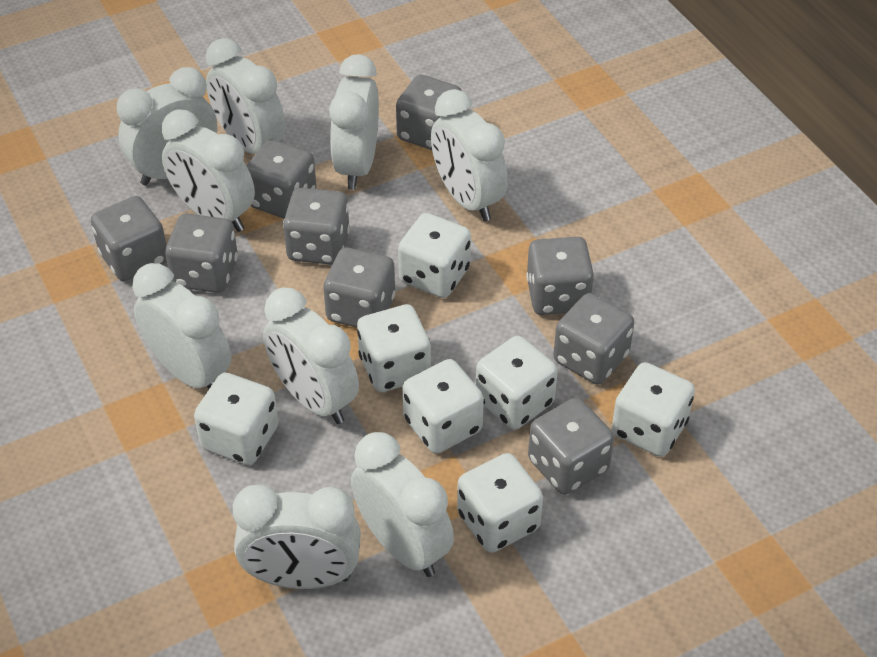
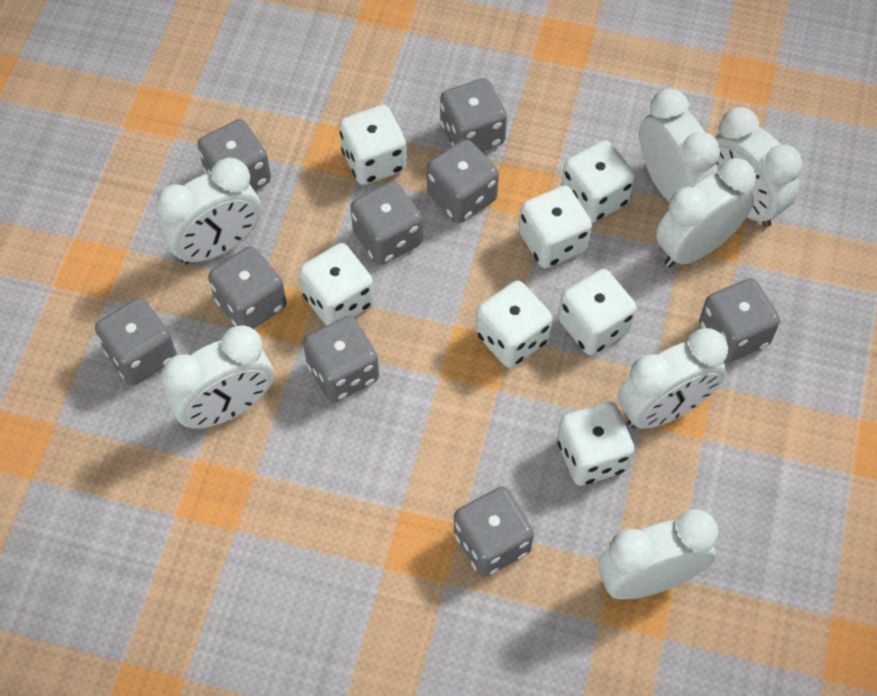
white clock: [117,67,217,186] [132,263,231,389] [162,109,255,232] [205,38,286,154] [233,484,361,589] [263,288,359,424] [329,54,379,189] [351,432,454,577] [431,89,508,221] = 9 -> [156,157,261,265] [162,326,274,429] [598,509,718,600] [618,328,728,429] [639,89,720,202] [656,158,756,267] [715,107,802,227] = 7

